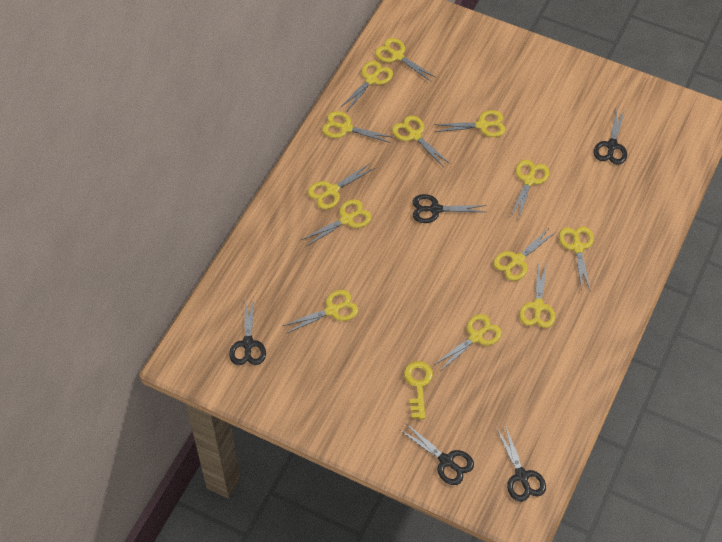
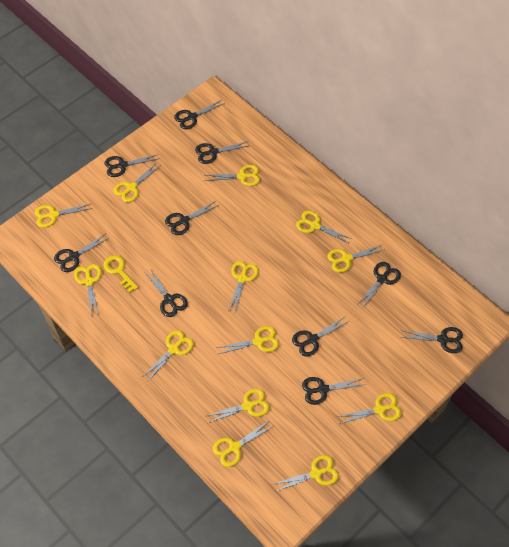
black scissors: [229,298,266,365] [400,424,474,485] [412,194,486,223] [497,425,546,502] [594,109,627,165] = 5 -> [54,234,110,272] [104,154,159,177] [145,270,188,317] [165,201,219,235] [174,100,225,129] [195,141,248,164] [292,317,348,357] [302,377,366,405] [357,262,401,309] [401,327,463,353] = 10

